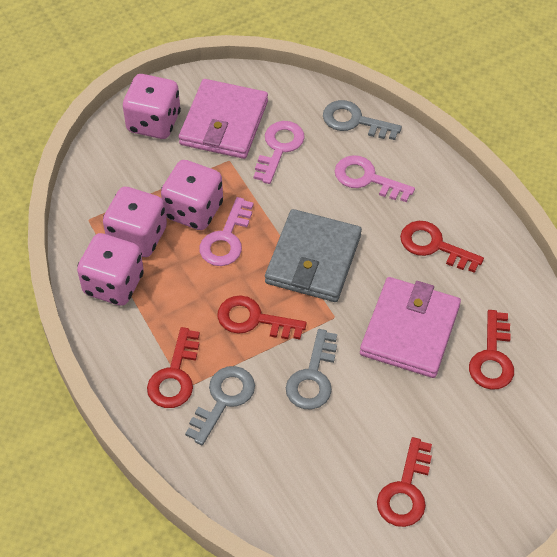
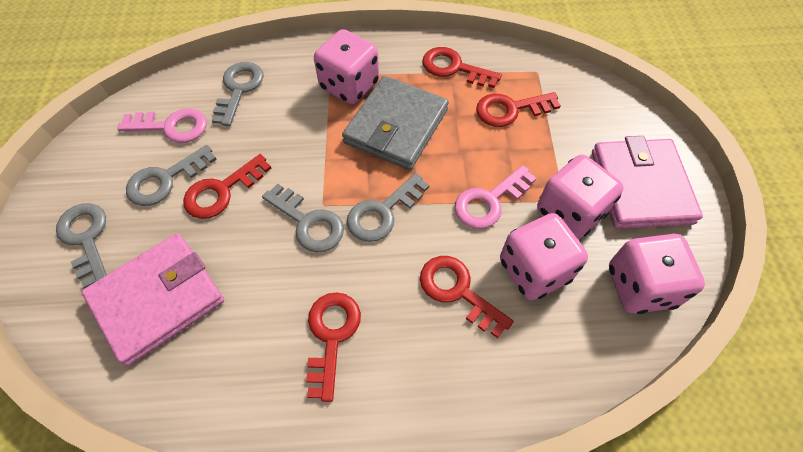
grey key: [185,366,255,445] [286,329,337,409] [323,100,402,140] = 3 -> [56,203,107,288] [126,145,217,206] [212,62,264,126] [262,183,344,252] [347,173,429,242] = 5
pink key: [199,197,254,266] [254,121,305,184] [335,155,415,202] = 3 -> [118,108,207,143] [454,165,537,229] = 2

